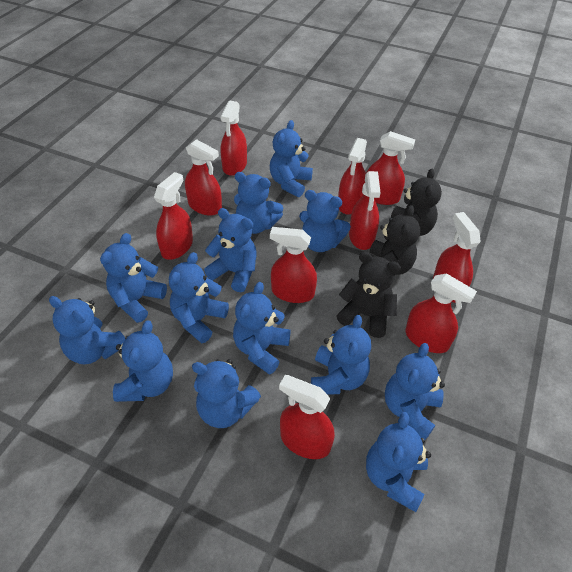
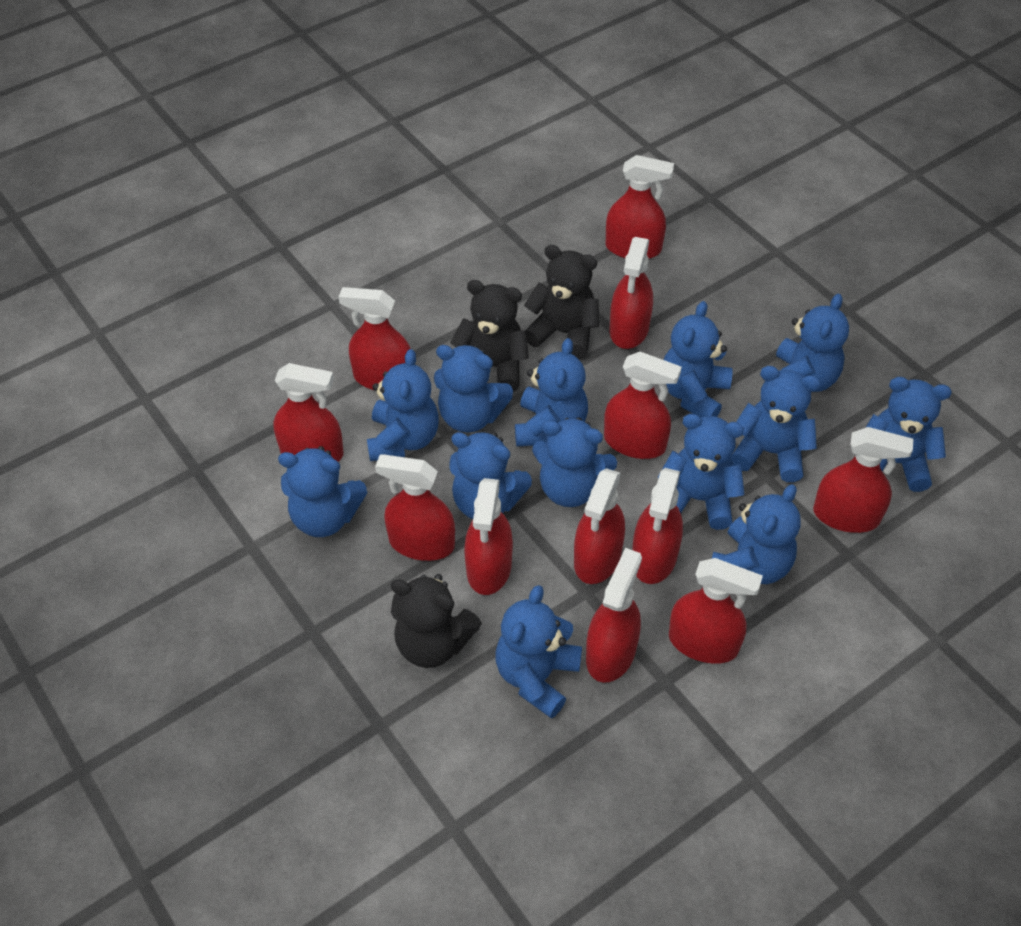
red spray bottle: [154,172,193,260] [185,139,222,215] [220,100,247,176] [270,227,317,303] [279,375,335,459] [338,138,367,215] [349,171,381,250] [367,131,415,205] [406,273,477,353] [433,212,481,303] = 10 -> [273,363,344,462] [339,287,411,390] [375,454,455,561] [464,478,513,595] [574,468,625,584] [586,548,642,683] [604,352,682,459] [606,155,674,259] [610,237,653,349] [632,468,683,584] [669,558,763,664] [813,427,914,533] = 12

